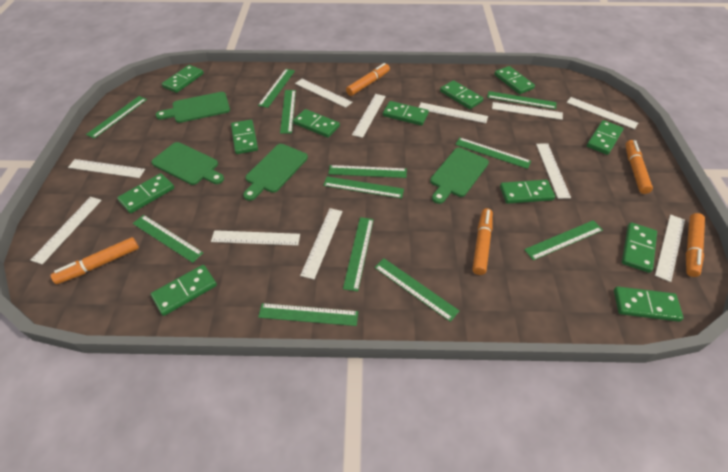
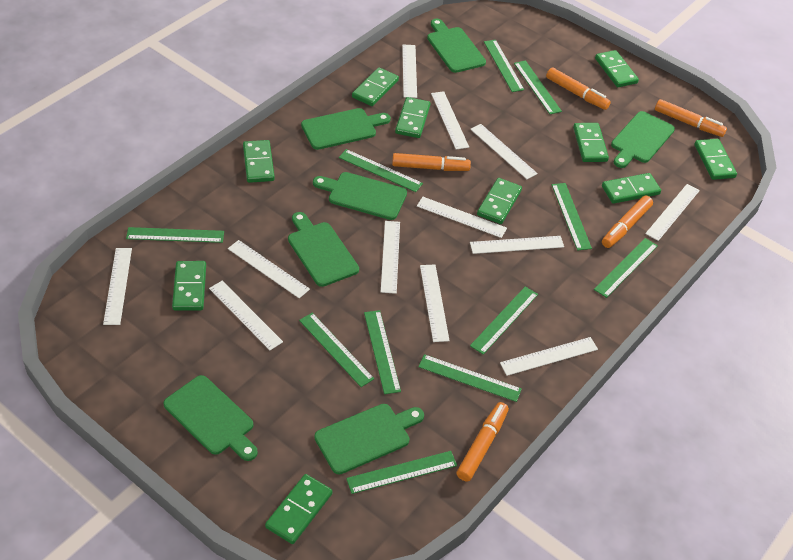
green cutting board: [151,142,224,185] [156,92,230,123] [243,144,308,201] [430,148,489,204] = 4 -> [163,375,258,461] [288,212,359,287] [301,108,391,150] [313,172,407,220] [314,404,424,474] [427,19,486,73] [611,111,675,168] = 7
green domino: [117,173,174,213] [151,265,217,316] [162,65,204,93] [231,120,258,154] [293,109,340,138] [383,101,429,126] [440,80,483,109] [494,66,535,94] [500,180,555,204] [587,120,624,155] [614,286,684,322] [622,222,657,273] = 12 -> [172,261,206,311] [243,140,275,183] [265,474,333,544] [352,67,399,106] [395,97,430,138] [477,178,522,224] [573,123,609,162] [595,50,639,87] [602,173,661,204] [694,139,737,180] = 10
green ruler: [86,96,147,139] [133,215,203,263] [258,69,295,108] [258,303,358,326] [280,90,296,134] [323,177,404,199] [328,165,407,178] [343,217,374,292] [374,258,459,322] [455,137,531,169] [487,91,557,109] [524,220,603,260] = 12 -> [126,227,224,243] [299,313,374,387] [339,149,423,192] [346,451,457,494] [364,310,401,394] [418,354,522,402] [470,287,538,355] [484,40,524,92] [514,60,562,114] [552,183,592,250] [594,238,658,298] = 11
white ruler: [30,197,102,264] [68,159,145,178] [211,230,300,246] [295,79,353,108] [300,208,343,279] [352,94,386,138] [419,102,488,123] [492,102,563,120] [536,143,571,199] [566,97,638,129] [655,214,685,282] = 11 -> [103,248,132,325] [209,281,283,350] [228,240,310,298] [381,221,400,294] [402,45,417,98] [417,197,507,238] [420,264,450,342] [431,91,469,150] [470,124,538,179] [470,236,564,254] [500,337,598,376] [645,184,700,241] = 12

